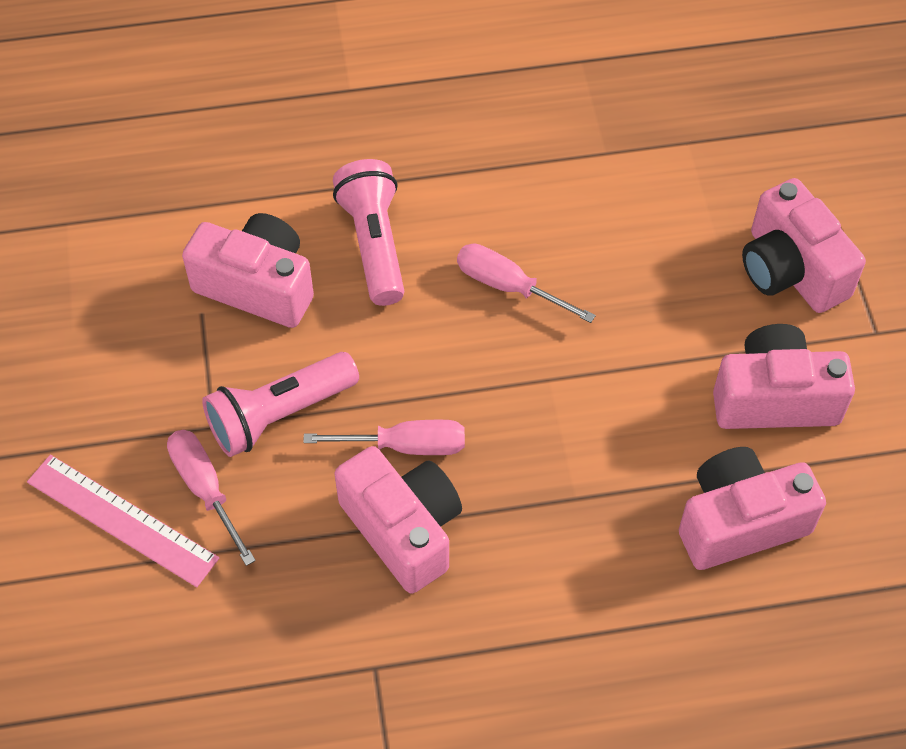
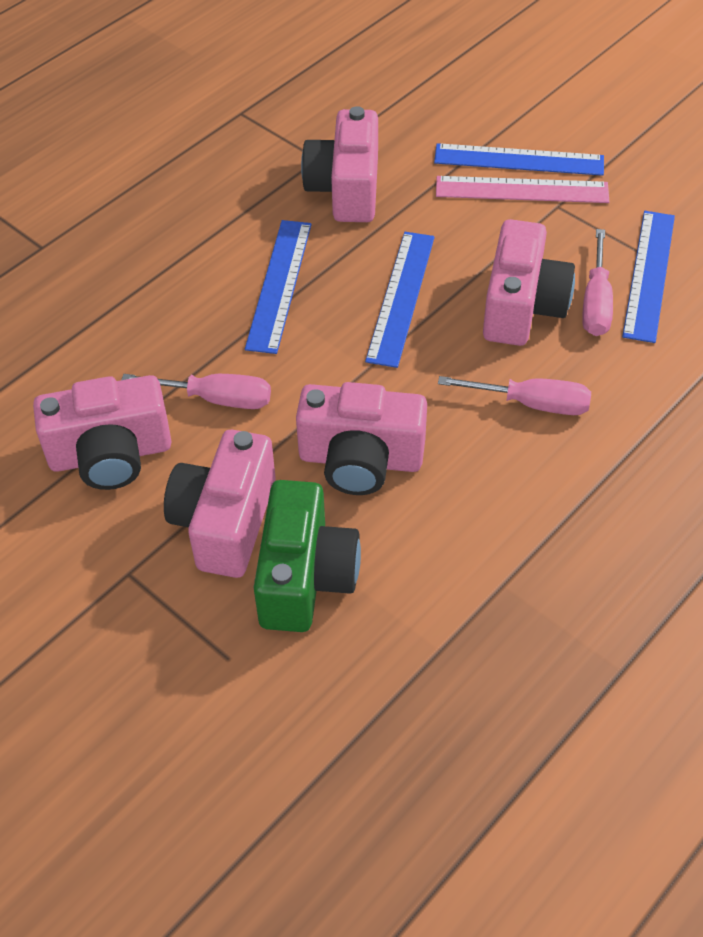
blue ruler: none = 0 -> [245,220,312,354] [365,232,435,368] [434,143,604,176] [622,211,675,343] = 4
green camera: none = 0 -> [253,480,361,632] = 1
pink flashlight: [202,352,359,457] [333,159,405,306] = 2 -> none = 0

